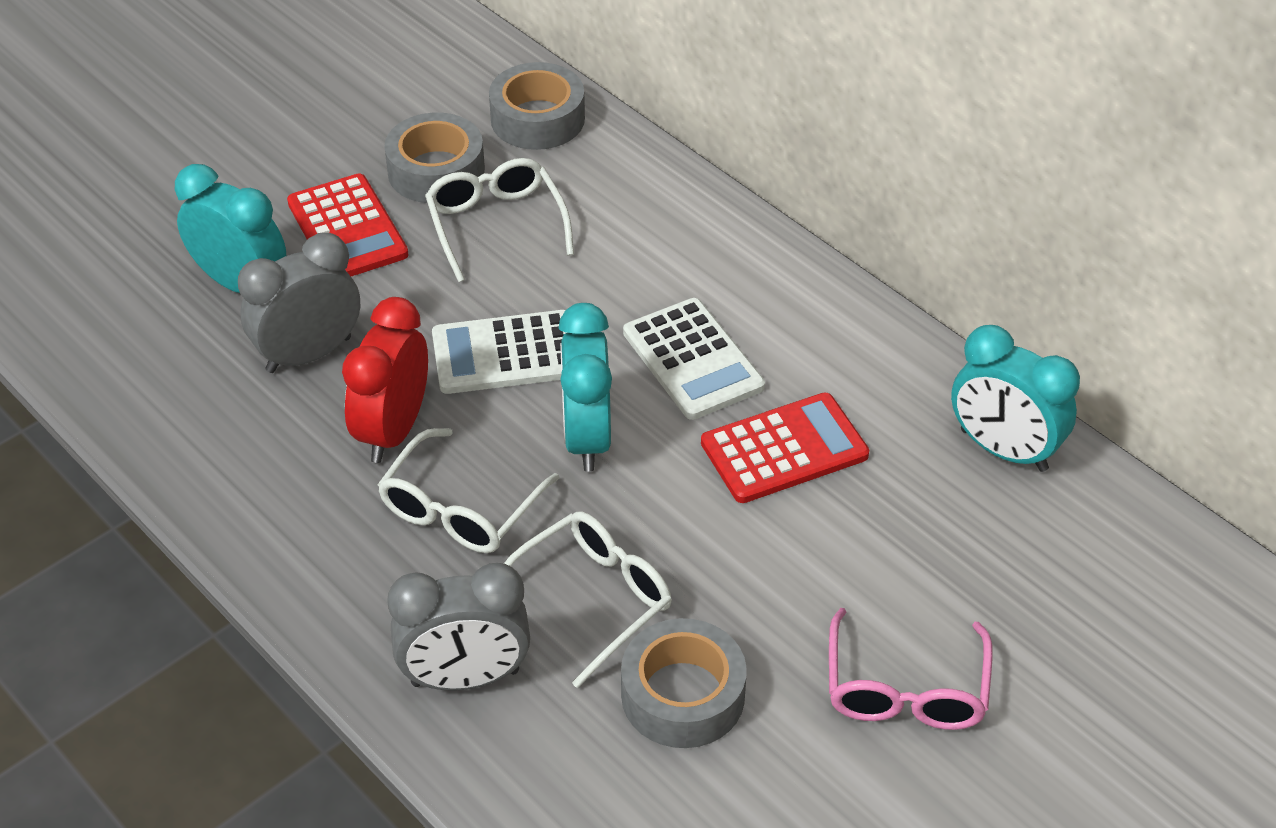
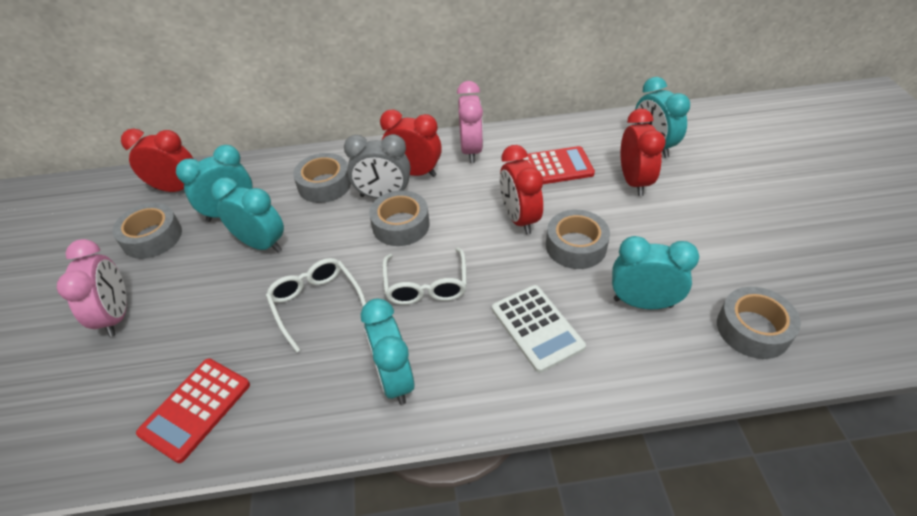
grey clock: [238,233,360,373] [387,563,530,691] = 2 -> [344,134,410,199] = 1
grey tape: [384,113,485,203] [489,62,585,150] [621,618,747,748] = 3 -> [112,203,182,259] [293,153,351,203] [369,190,429,246] [546,210,610,269] [717,287,801,359] = 5
pink clock: none = 0 -> [57,239,127,337] [457,81,483,163] = 2
pink glasses: [829,608,993,730] = 1 -> none = 0
red clock: [342,297,428,463] = 1 -> [121,129,193,192] [380,110,442,177] [500,145,544,234] [620,108,665,196] = 4
turquoise clock: [175,164,286,293] [558,303,612,471] [951,325,1080,472] = 3 -> [176,145,253,222] [211,178,284,252] [361,298,414,405] [612,236,699,309] [635,77,690,158] = 5
white calculator: [432,310,567,394] [623,298,765,420] = 2 -> [492,285,586,373] = 1
white glasses: [377,428,559,553] [425,158,574,282] [504,512,672,688] = 3 -> [266,258,366,353] [382,247,467,305] = 2

